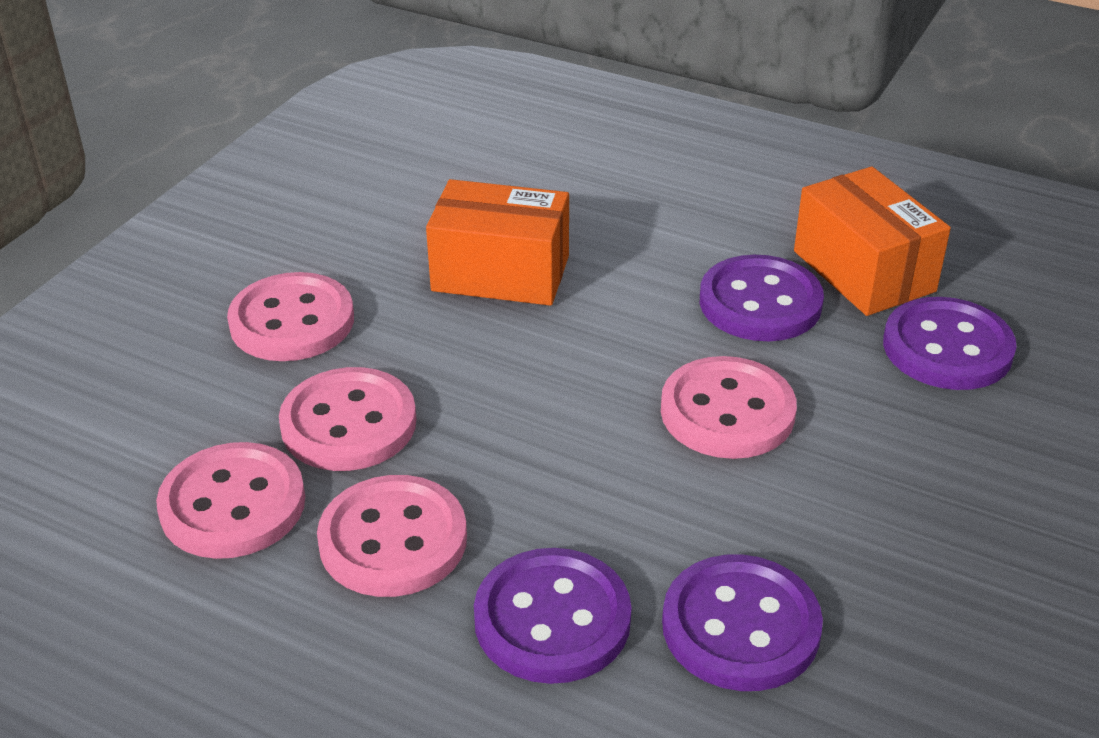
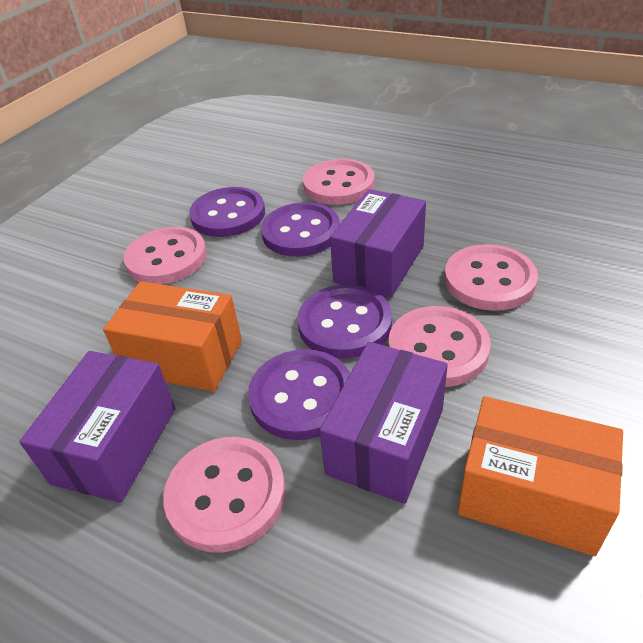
purple box: none = 0 -> [19,351,176,503] [319,342,448,504] [330,189,426,298] = 3

